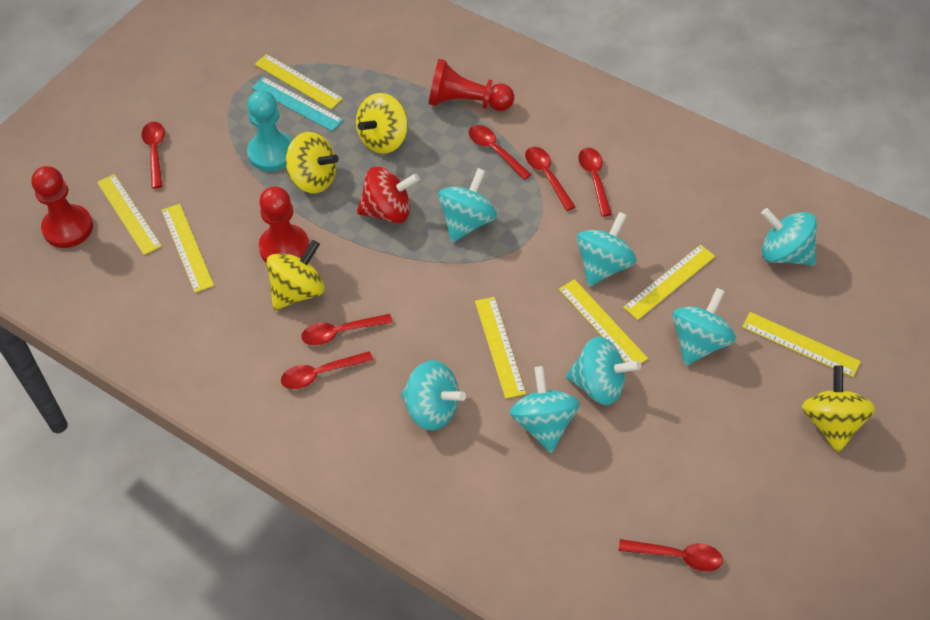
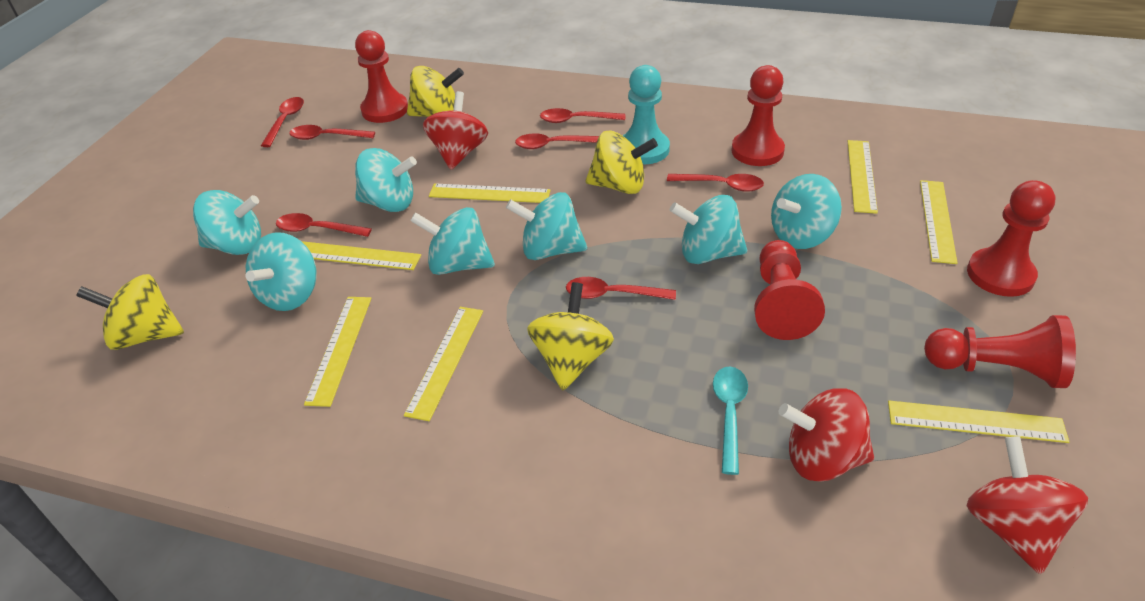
red pawn: [31,166,93,248] [259,186,309,262] [429,59,514,111] = 3 -> [355,30,408,123] [731,65,785,166] [754,240,825,340] [924,315,1076,388] [967,180,1055,297] = 5
red spinning top: [357,167,420,223] = 1 -> [423,91,488,170] [779,389,874,482] [966,436,1088,574] = 3
turquoise ruler: [252,77,343,131] = 1 -> none = 0
turquoise spoon: none = 0 -> [713,367,748,475] = 1

